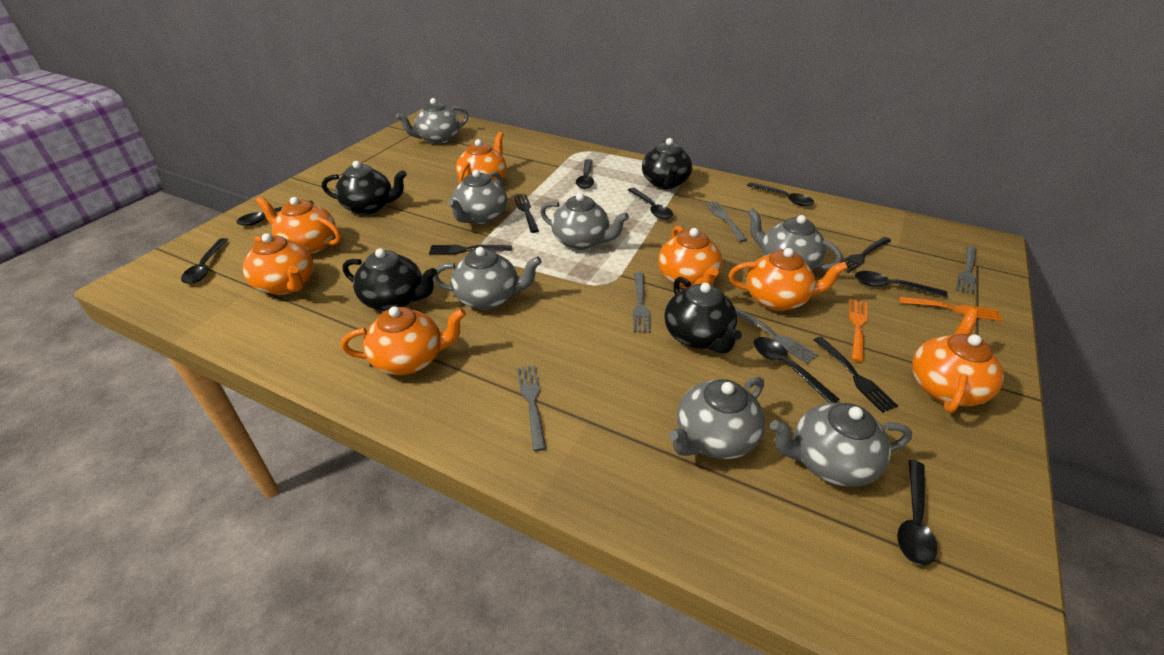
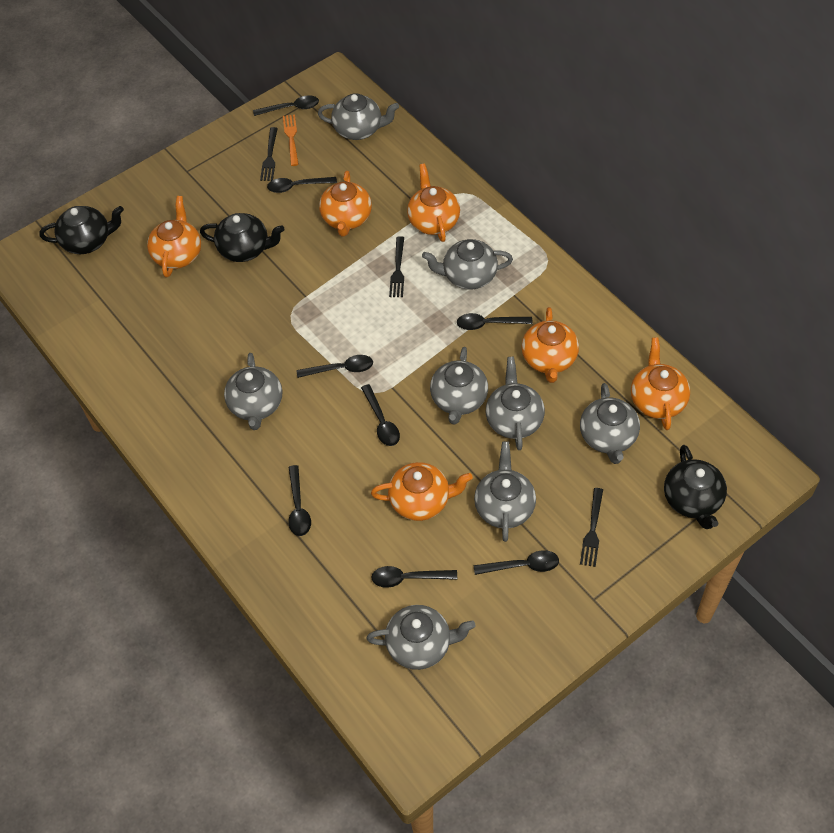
black fork: [429,245,512,254] [513,194,539,233] [814,337,898,413] [841,237,891,273] = 4 -> [260,127,278,181] [389,236,404,297] [580,488,603,567] = 3
black teapot: [322,161,407,215] [343,248,437,311] [642,138,692,189] [664,277,742,354] = 4 -> [40,206,124,254] [200,213,284,262] [664,445,727,529] = 3
grey fork: [517,365,546,451] [633,272,651,332] [705,201,747,242] [735,307,818,364] [956,246,977,295] = 5 -> none = 0
grey teapot: [396,98,469,144] [433,247,542,310] [448,169,507,224] [540,193,629,250] [669,377,765,459] [748,208,842,270] [770,403,912,487] = 7 -> [224,353,282,430] [318,93,399,140] [366,605,475,670] [422,239,513,290] [430,347,488,425] [474,441,536,542] [486,357,545,450] [580,383,640,464] = 8
orange fork: [849,299,867,362] [899,296,1002,321] = 2 -> [283,114,299,166] = 1
orange teapot: [243,233,314,295] [256,197,341,254] [341,306,466,375] [456,132,507,184] [658,226,723,289] [729,248,848,311] [912,308,1004,413] = 7 -> [147,196,201,277] [319,171,372,236] [371,462,473,521] [407,164,460,242] [521,307,579,383] [631,337,690,430] = 6

